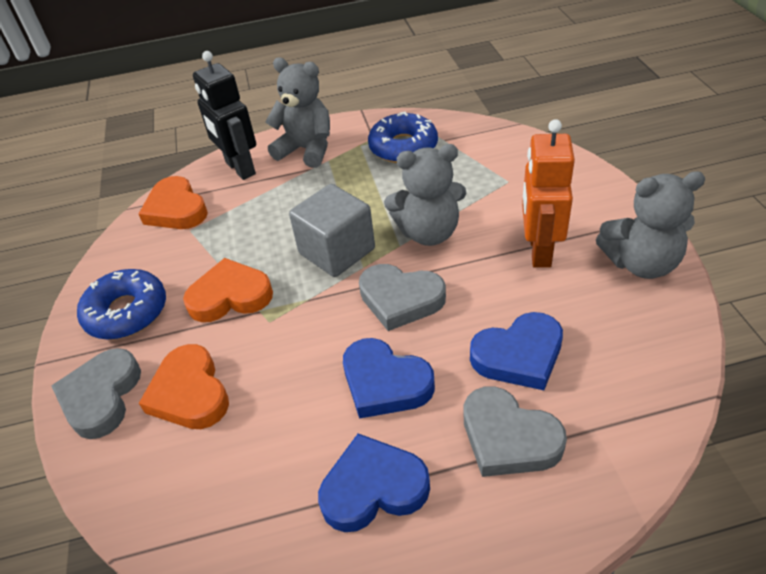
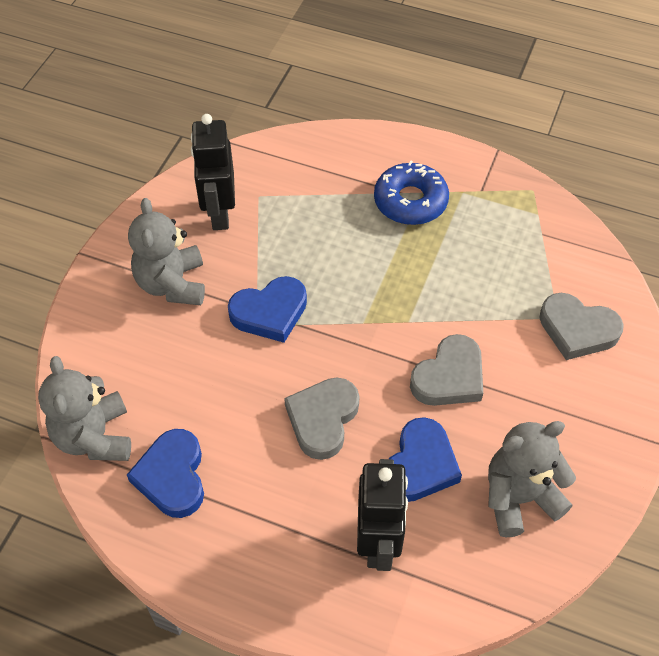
black robot: [193,51,256,180] = 1 -> [191,114,235,230] [357,459,408,571] = 2
blue donut: [77,269,166,340] [368,112,438,163] = 2 -> [374,161,449,225] = 1
grey cube: [289,184,375,277] = 1 -> none = 0
orange heart: [139,176,208,229] [139,344,229,429] [183,258,273,322] = 3 -> none = 0
orange robot: [522,119,575,268] = 1 -> none = 0

